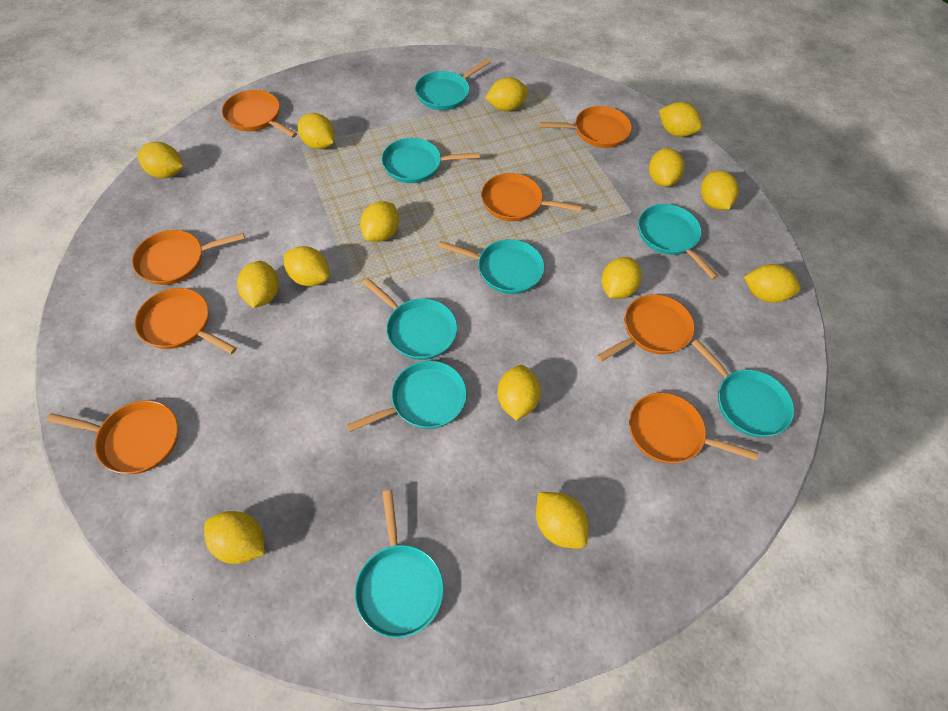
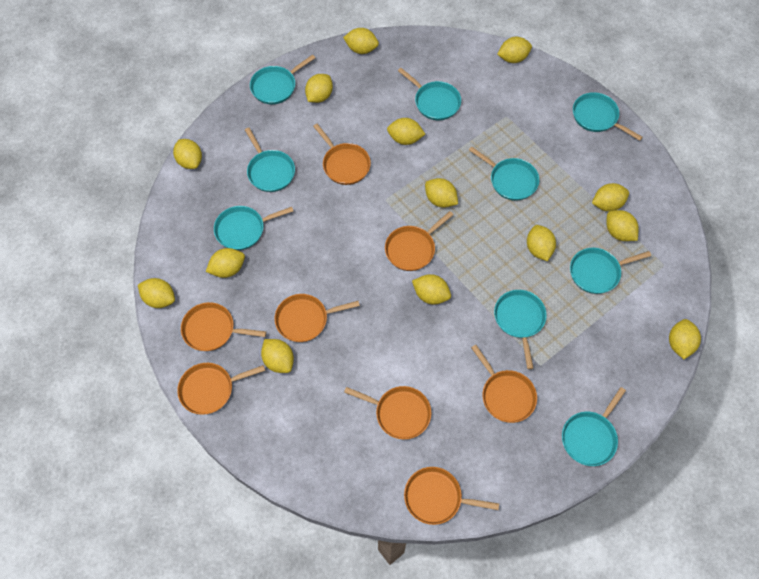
turquoise pan: [347,361,467,432] [355,490,444,638] [363,278,457,360] [381,138,480,183] [415,59,491,110] [438,239,545,294] [638,204,718,279] [691,339,794,437] = 8 -> [214,206,293,250] [245,128,295,192] [250,55,315,104] [398,68,461,120] [469,147,539,201] [494,290,547,369] [562,387,626,466] [570,248,651,294] [573,92,643,141] = 9

